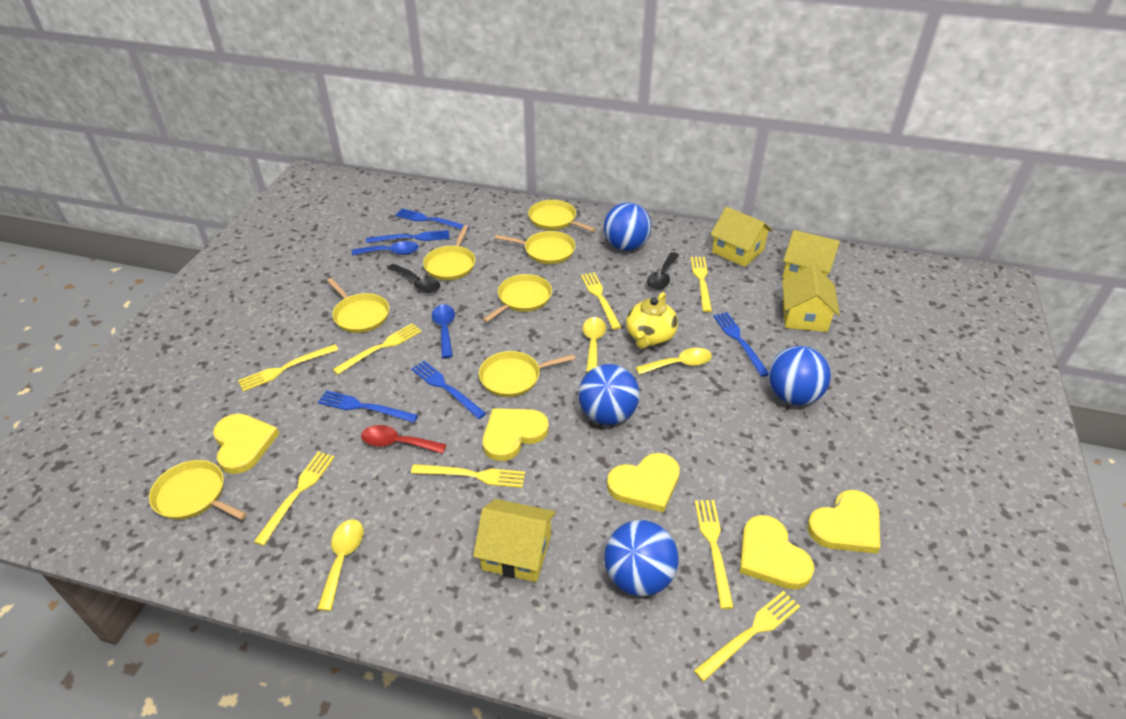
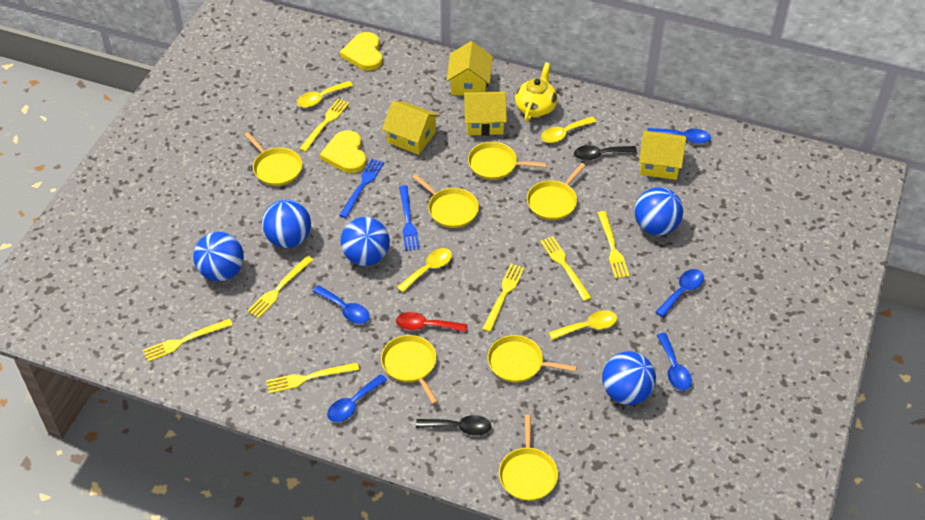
blue ball: [579,364,640,425] [604,203,651,251] [604,520,678,596] [768,346,831,405] = 4 -> [193,232,244,281] [262,199,311,248] [340,217,390,266] [602,351,656,405] [635,187,683,236] = 5
blue fork: [318,390,418,423] [366,230,449,243] [395,208,470,231] [411,361,486,419] [713,312,769,377] = 5 -> [339,159,384,218] [399,185,419,251] = 2
blue spoon: [352,241,419,255] [432,304,455,358] = 2 -> [313,285,370,324] [327,374,387,422] [647,128,711,144] [656,269,704,317] [657,333,692,390] = 5
yellow fork: [238,344,338,392] [254,451,335,546] [332,323,422,375] [411,464,525,488] [581,272,621,330] [691,257,712,312] [694,591,800,682] [695,500,734,609] = 8 -> [143,319,232,362] [247,256,313,318] [266,363,359,394] [299,99,349,152] [482,264,524,332] [540,236,591,301] [598,211,629,279] = 7
yellow heart: [213,414,279,474] [483,408,549,461] [607,453,680,513] [739,515,814,590] [807,490,880,554] = 5 -> [320,130,366,173] [340,32,382,71] = 2
yellow spoon: [317,519,364,611] [583,317,606,373] [636,348,712,375] = 3 -> [297,81,353,108] [397,248,452,293] [541,117,596,143] [548,310,617,340] = 4

